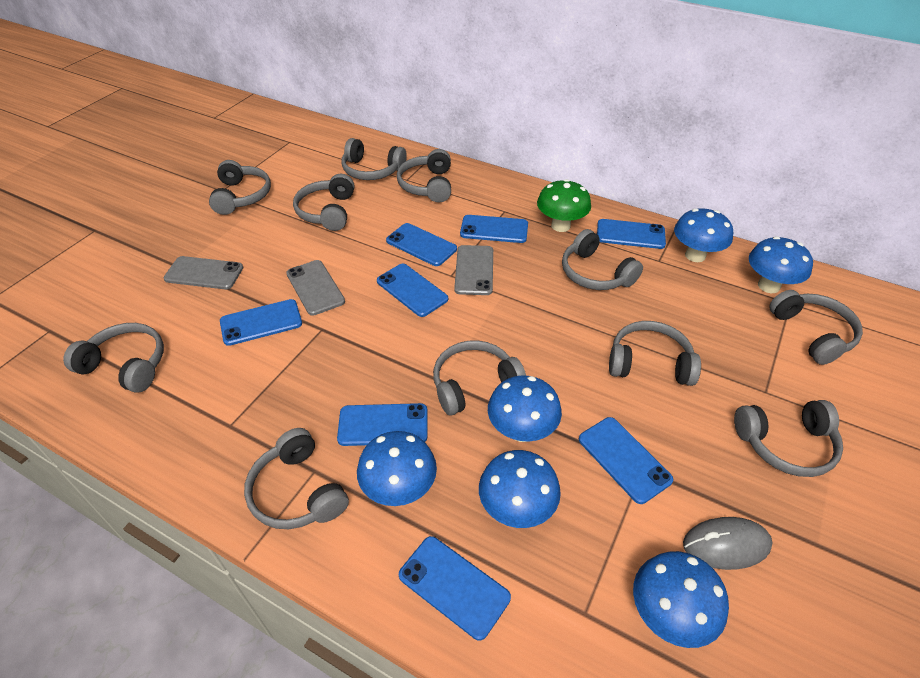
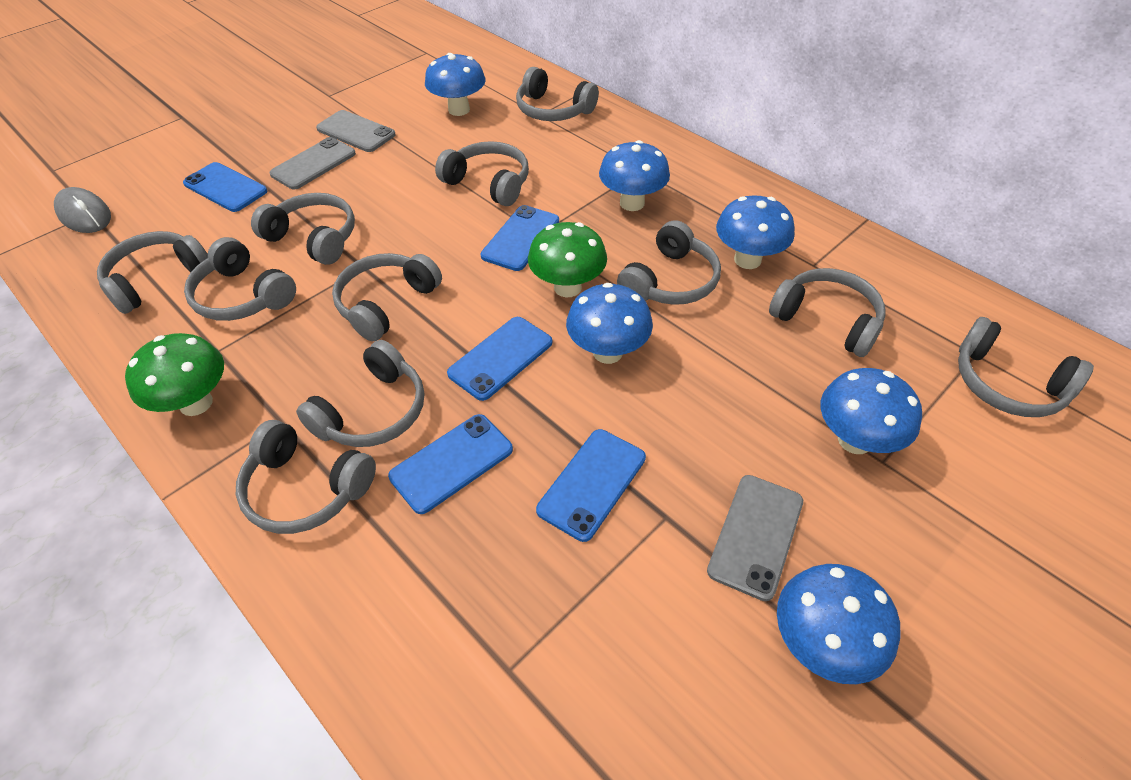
blue phone: [220,299,302,346] [337,403,428,446] [377,264,448,317] [386,223,457,266] [399,536,511,641] [460,215,528,243] [579,417,673,504] [597,219,666,249] = 8 -> [183,162,267,212] [388,414,513,514] [447,317,552,401] [480,205,559,271] [536,429,646,542] = 5
green mushroom: [537,179,591,232] = 1 -> [125,333,224,416] [528,222,607,297] = 2

